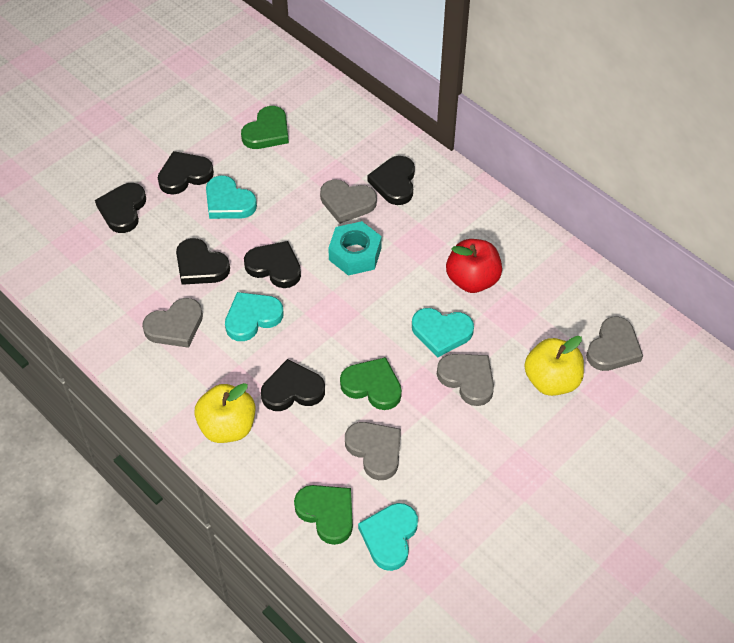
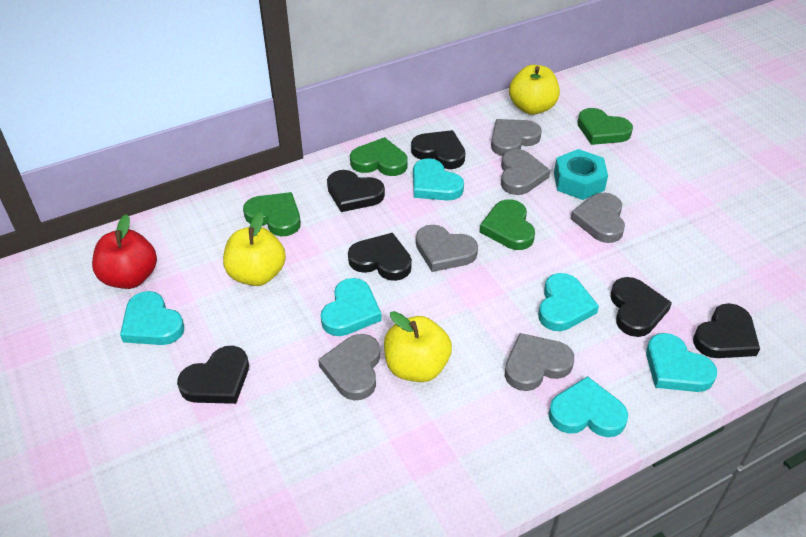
green heart: [241,106,289,149] [294,485,353,545] [340,357,402,410] = 3 -> [243,192,301,236] [350,137,408,176] [480,199,535,250] [577,108,633,145] = 4
grey heart: [142,298,203,348] [320,180,377,224] [345,422,401,480] [437,354,494,406] [586,317,643,371] = 5 -> [318,334,380,400] [416,225,478,272] [491,119,542,156] [501,149,550,195] [505,333,574,391] [571,193,625,243] = 6
turquoise heart: [206,175,257,219] [225,292,284,341] [358,503,418,571] [412,308,474,357] = 4 -> [120,291,184,345] [321,278,382,336] [413,158,464,201] [538,273,599,331] [548,376,628,437] [646,333,717,392] = 6
yellow apple: [194,383,255,443] [524,336,584,396] = 2 -> [223,212,286,286] [384,311,452,382] [509,65,560,115] = 3

